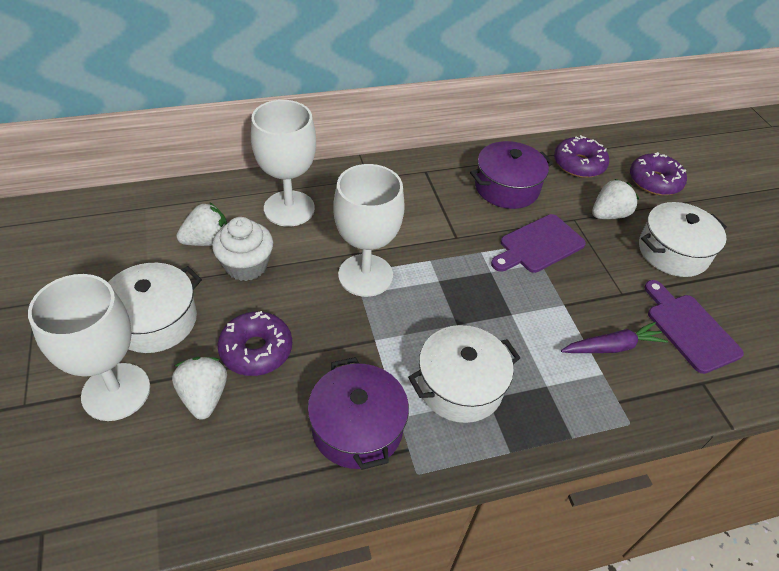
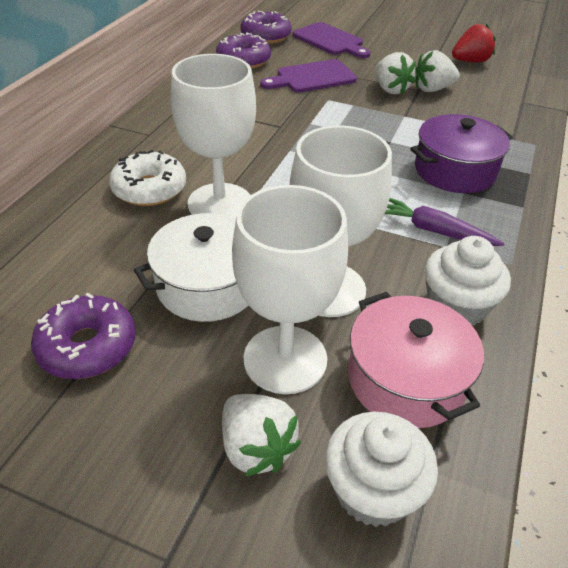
pink pot: none = 0 -> [348,292,484,428] = 1
purple pot: [307,357,409,470] [470,141,553,209] = 2 -> [410,114,513,193] = 1
red strawberry: none = 0 -> [452,24,496,63] = 1
white cupcake: [212,217,273,281] = 1 -> [325,412,438,527] [425,236,511,326] = 2
white donut: none = 0 -> [109,150,186,206] = 1
white pot: [108,263,202,353] [408,325,520,423] [639,202,727,277] = 3 -> [134,213,248,322] = 1

